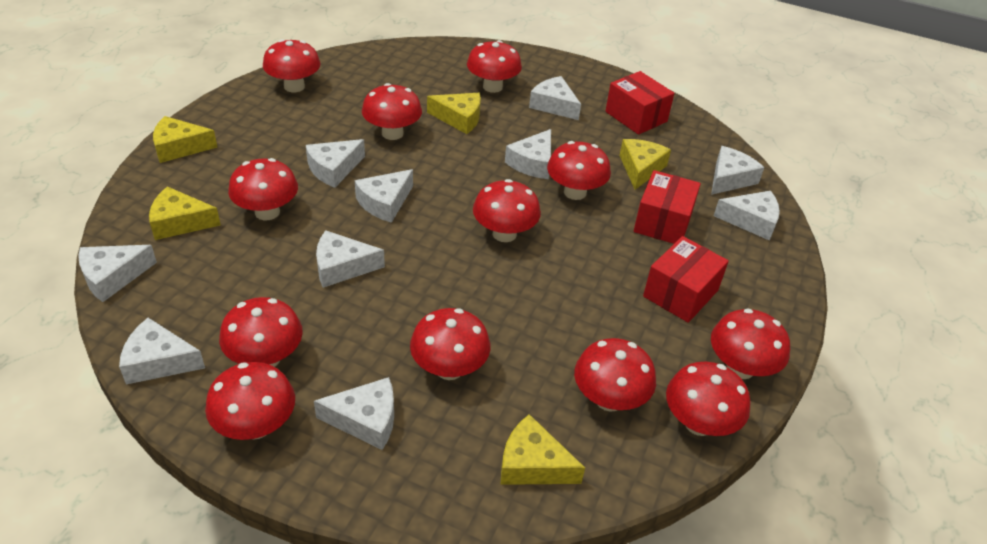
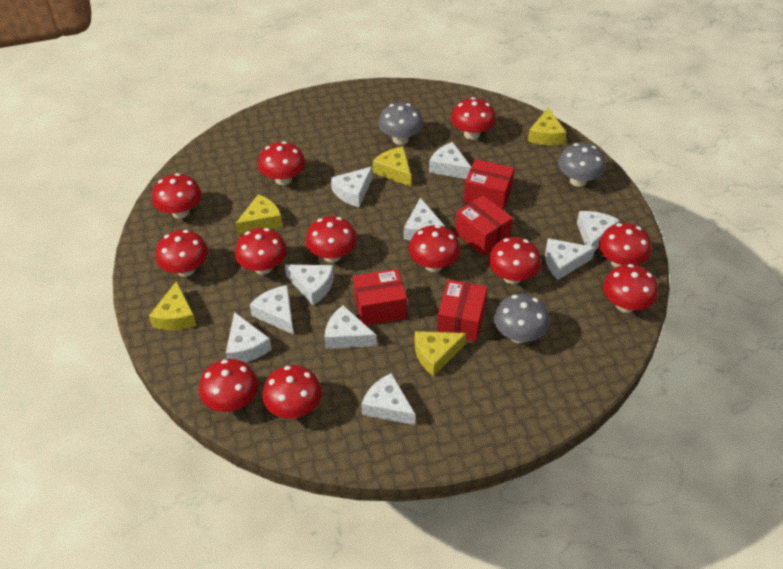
grey mushroom: none = 0 -> [378,103,423,145] [494,294,550,343] [558,143,606,187] = 3
red box: [605,71,674,135] [634,170,701,244] [643,236,729,323] = 3 -> [353,269,407,326] [437,279,488,342] [455,195,513,256] [464,159,514,210] = 4

